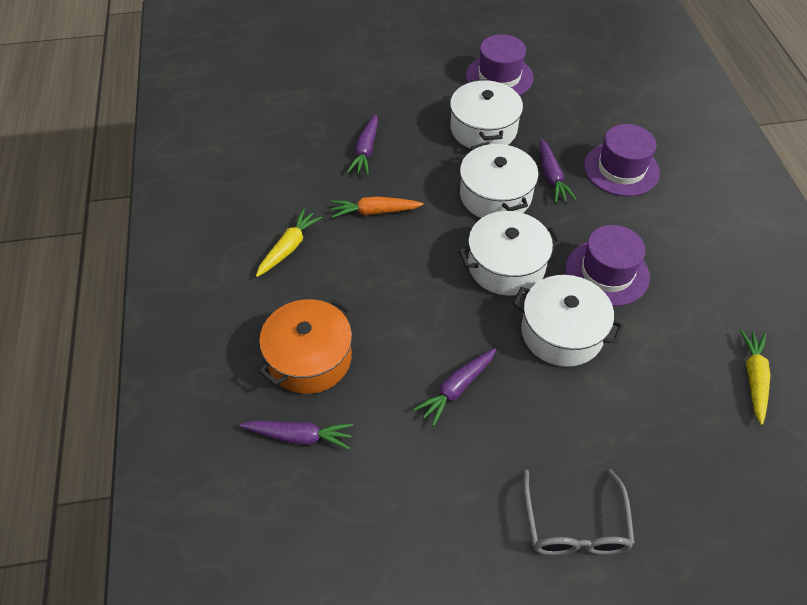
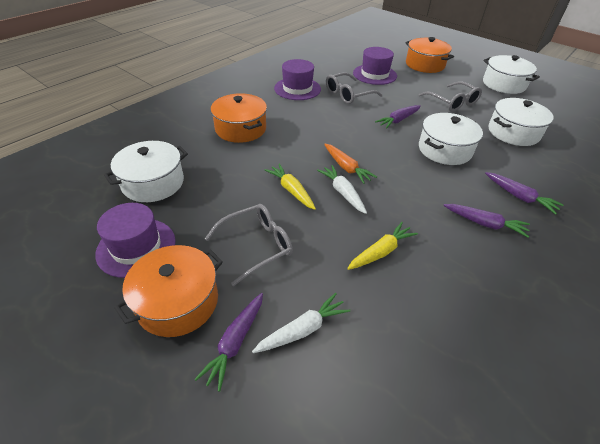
grey glasses: [523,469,635,555] = 1 -> [205,204,293,286] [326,72,383,104] [419,81,482,112] = 3
orange pot: [259,299,352,394] = 1 -> [114,245,223,337] [211,93,267,143] [406,37,454,73] = 3
white carrot: none = 0 -> [252,293,350,353] [317,165,367,214] = 2

